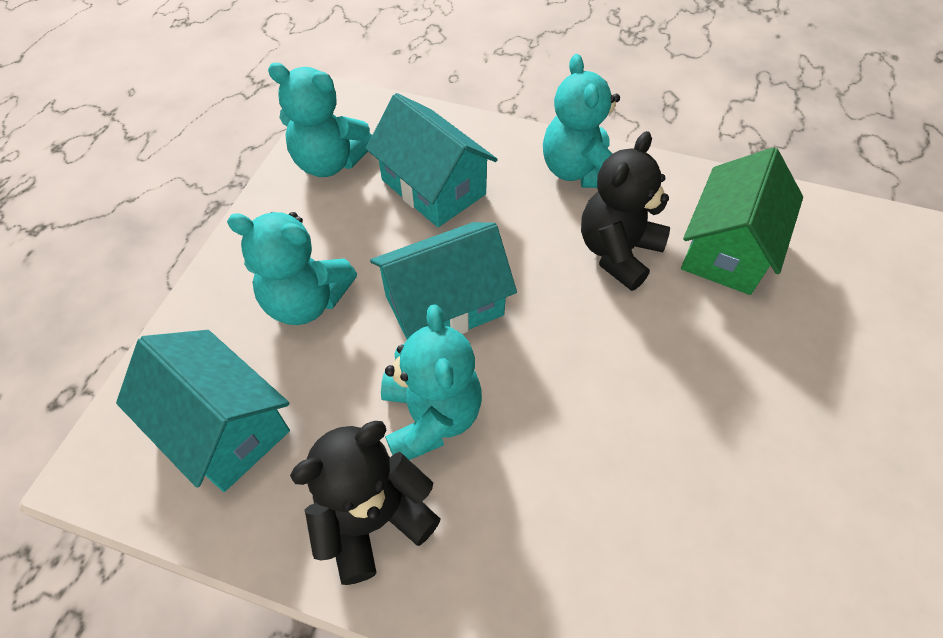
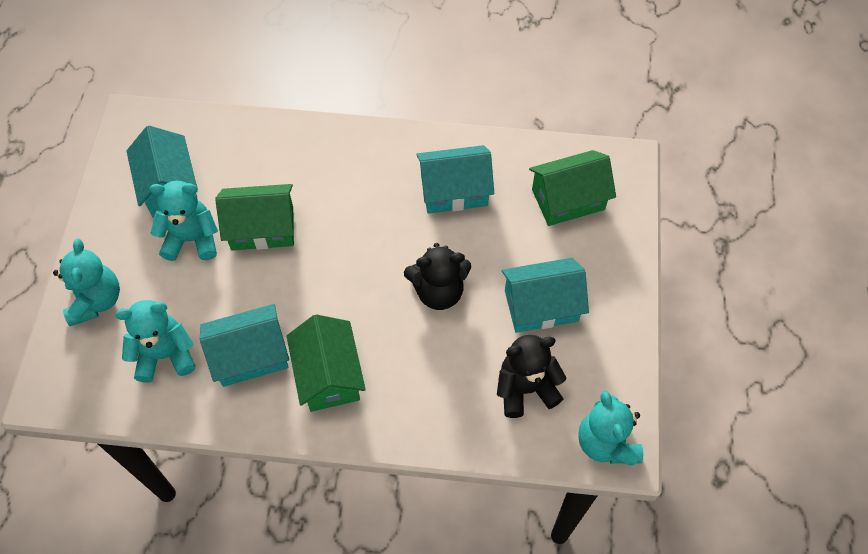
green house: [681,147,803,295] = 1 -> [215,184,294,250] [287,314,366,412] [529,150,616,226] = 3
turquoise house: [116,330,290,492] [366,93,498,227] [370,222,517,340] = 3 -> [127,126,198,218] [200,304,289,387] [416,145,494,214] [502,258,589,333] = 4

